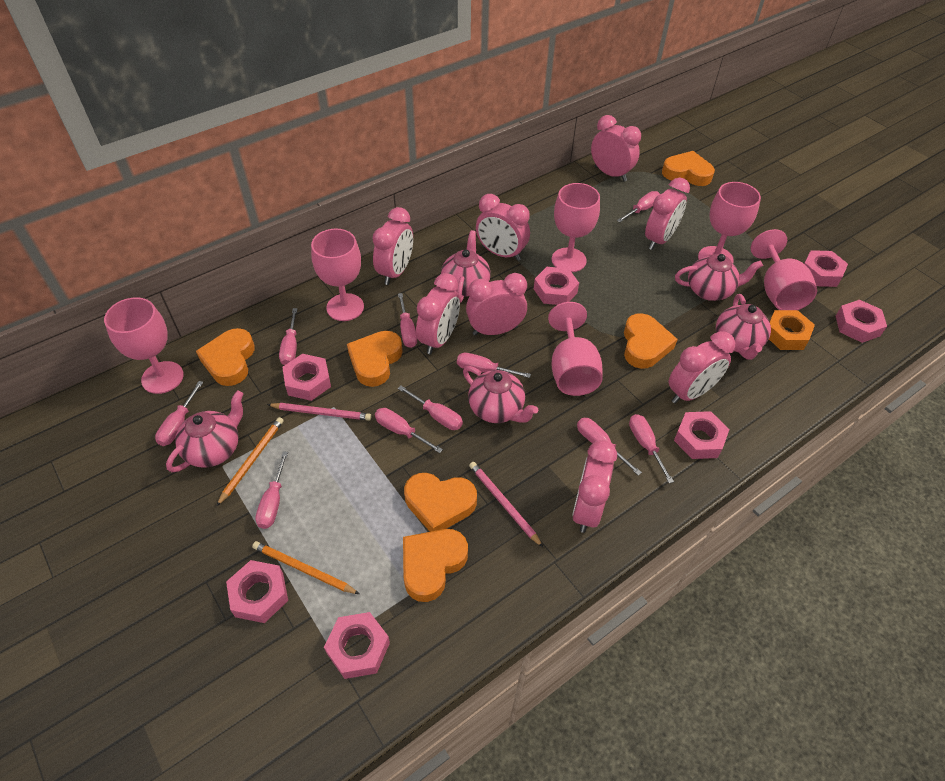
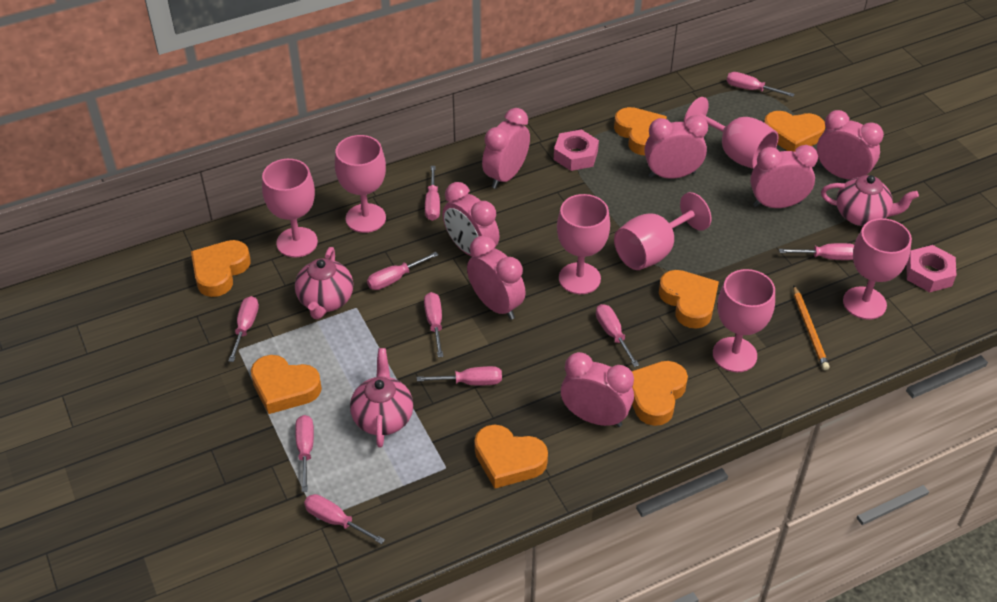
orange heart: [196,328,255,386] [347,331,403,387] [403,529,468,602] [404,473,477,532] [624,313,678,369] [662,151,715,186] = 6 -> [191,240,251,297] [251,355,322,414] [475,425,548,488] [614,107,667,155] [632,361,688,426] [659,270,719,329] [764,111,825,152] = 7
orange nut: [769,310,815,350] = 1 -> none = 0
orange pencil: [216,417,284,507] [252,541,359,594] = 2 -> [793,285,830,370] = 1
pink clock: [372,207,413,285] [416,273,460,354] [466,273,527,335] [476,194,530,261] [572,440,617,533] [591,115,641,181] [645,178,690,250] [669,331,735,404] = 8 -> [443,182,499,257] [467,236,526,320] [482,108,530,189] [561,352,634,427] [644,115,708,179] [750,145,818,208] [817,110,884,179] = 7
pink goblet: [104,297,184,394] [311,228,364,321] [548,302,603,396] [552,183,600,272] [698,182,761,263] [751,229,817,310] = 6 -> [262,159,318,258] [335,135,386,233] [557,194,610,294] [614,192,711,270] [684,97,778,169] [713,269,775,372] [843,218,912,320] = 7
pink nut: [226,560,288,623] [282,354,331,401] [324,612,390,679] [534,267,579,305] [674,411,730,459] [804,250,848,287] [836,300,887,343] = 7 -> [554,129,599,171] [907,245,956,292] = 2
pink pencil: [267,403,372,420] [469,462,543,547] = 2 -> none = 0
pink teapot: [166,391,243,472] [441,230,491,303] [463,366,538,423] [675,254,763,301] [716,294,771,360] = 5 -> [295,247,353,319] [350,348,413,448] [821,175,919,226] = 3

